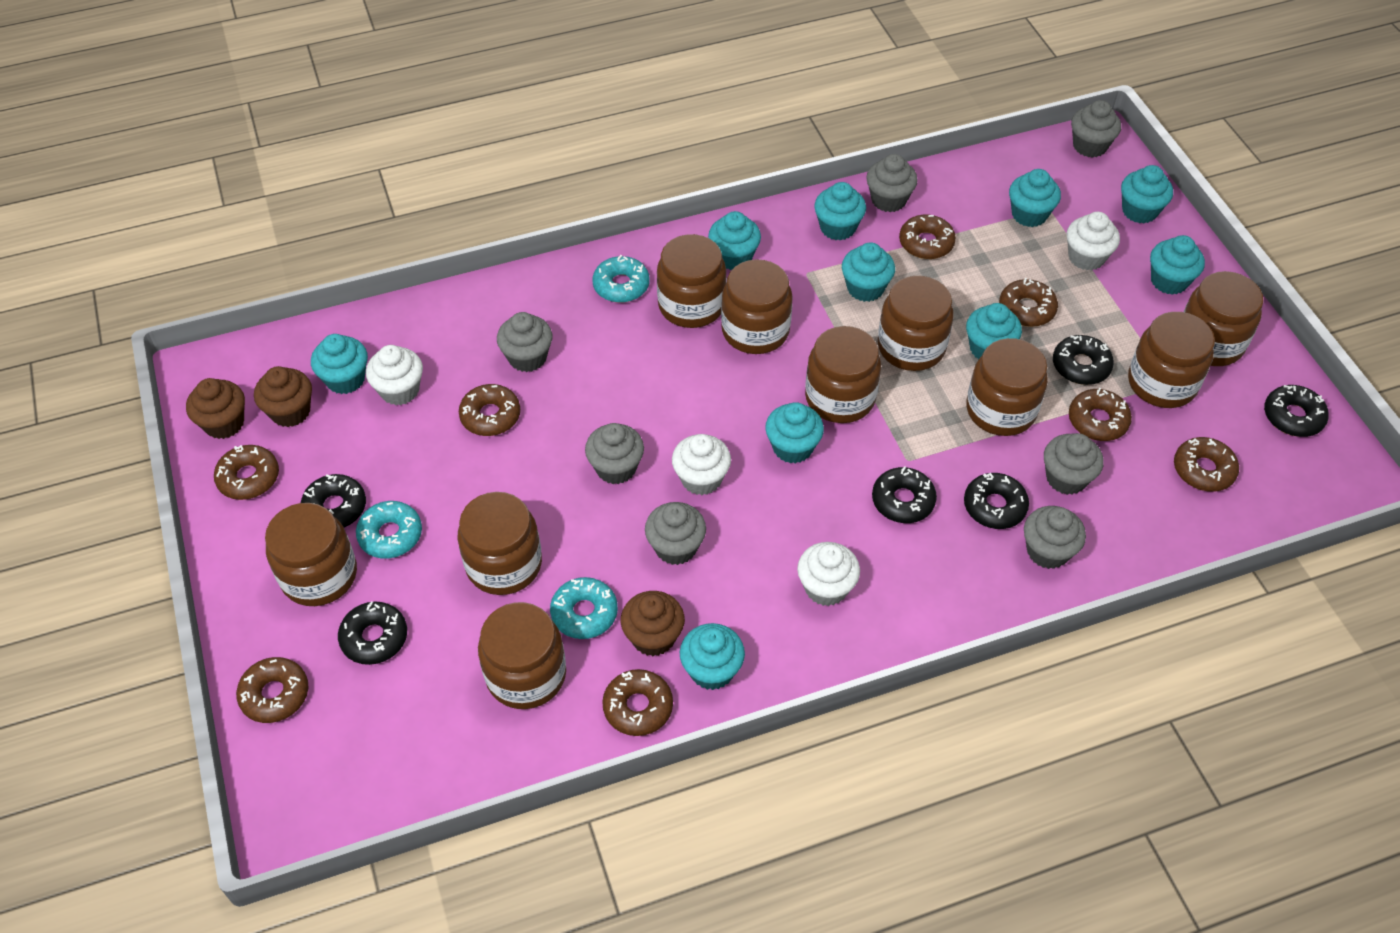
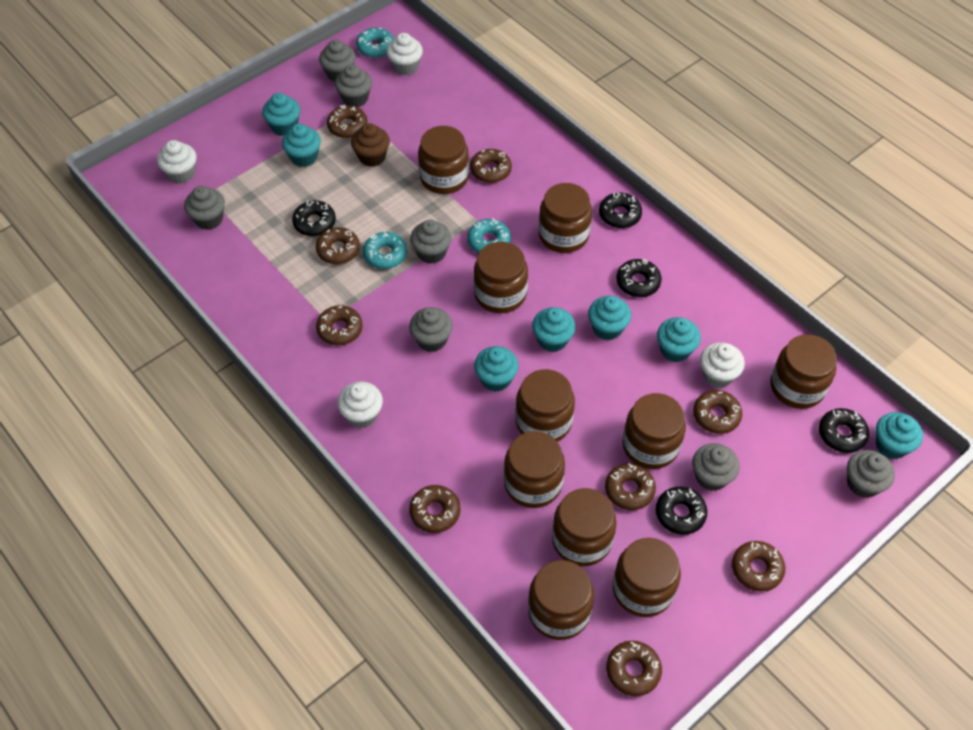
black donut: [301,474,366,528] [338,601,407,665] [872,466,937,523] [964,473,1029,529] [1053,335,1114,385] [1264,385,1329,437] = 6 -> [292,200,336,236] [599,192,642,228] [616,259,661,297] [656,487,707,535] [819,408,869,453] = 5
brown cupcake: [186,378,245,439] [254,366,312,427] [621,591,685,656] = 3 -> [351,123,390,167] = 1
brown donut: [214,445,279,500] [236,657,308,723] [459,384,520,436] [602,669,673,736] [899,215,956,259] [999,278,1058,327] [1069,388,1132,441] [1174,437,1239,492] = 8 -> [316,227,360,264] [316,305,363,346] [327,105,368,138] [409,485,460,533] [470,149,512,183] [605,463,656,510] [606,641,662,696] [693,390,742,434] [732,541,785,592] = 9
turquoise cupcake: [311,334,368,394] [680,623,745,690] [708,211,761,270] [765,402,824,464] [814,182,866,241] [842,242,895,302] [966,303,1022,360] [1009,169,1061,227] [1121,165,1173,223] [1150,235,1205,295] = 10 -> [262,93,300,136] [282,124,321,167] [474,346,519,392] [532,307,576,352] [588,296,631,340] [657,317,701,362] [876,412,923,459] = 7

